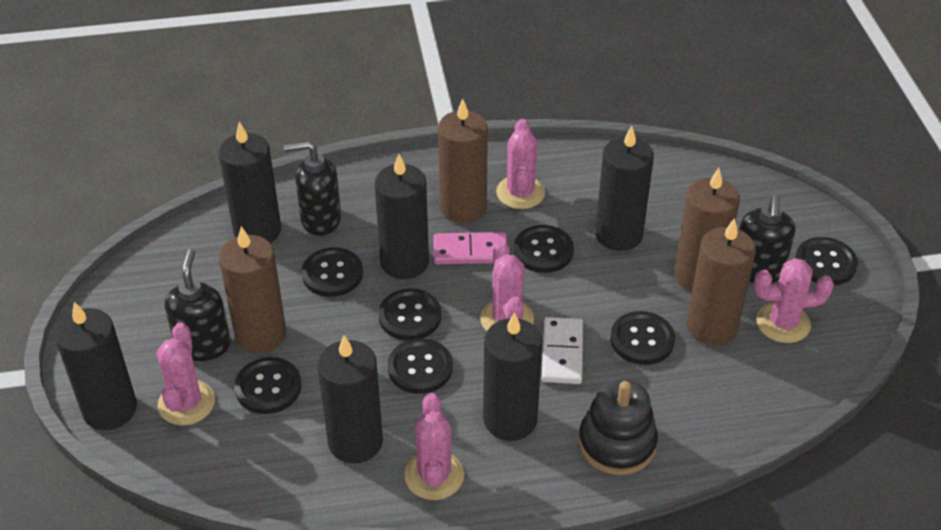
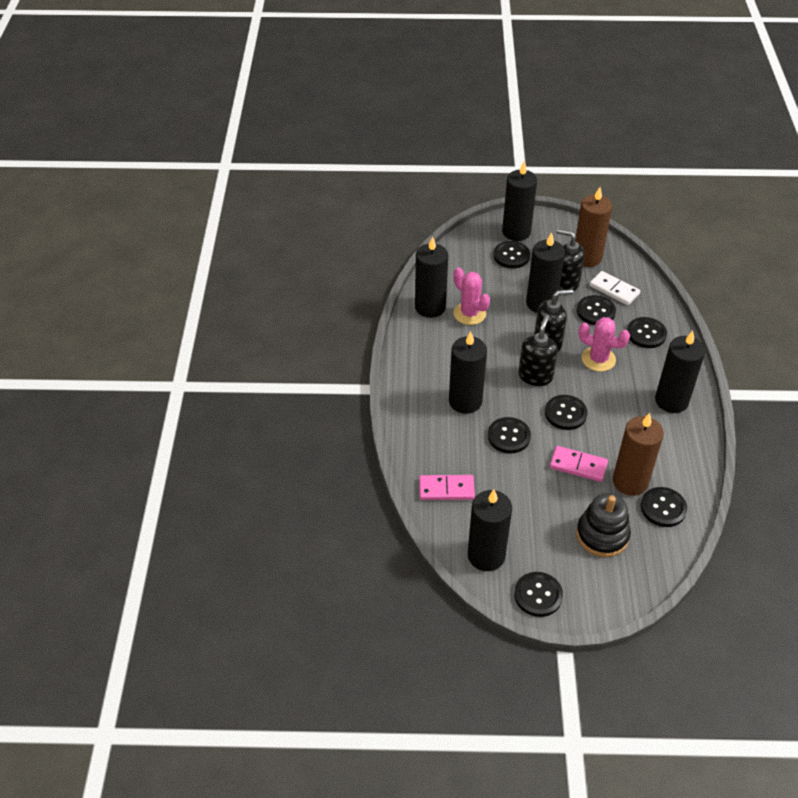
brown candle: [219,226,286,354] [438,99,488,223] [674,168,740,292] [687,218,756,346] = 4 -> [576,187,612,267] [613,413,664,496] = 2
pink cactus: [157,322,215,425] [404,393,464,500] [480,241,534,331] [496,119,545,209] [753,258,834,343] = 5 -> [453,268,490,325] [578,317,630,372] = 2
pink domino: [434,232,507,264] = 1 -> [419,475,475,500] [550,446,608,482] = 2

